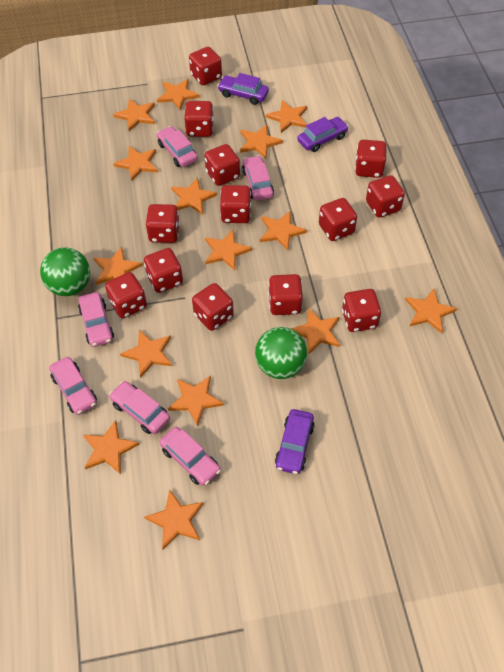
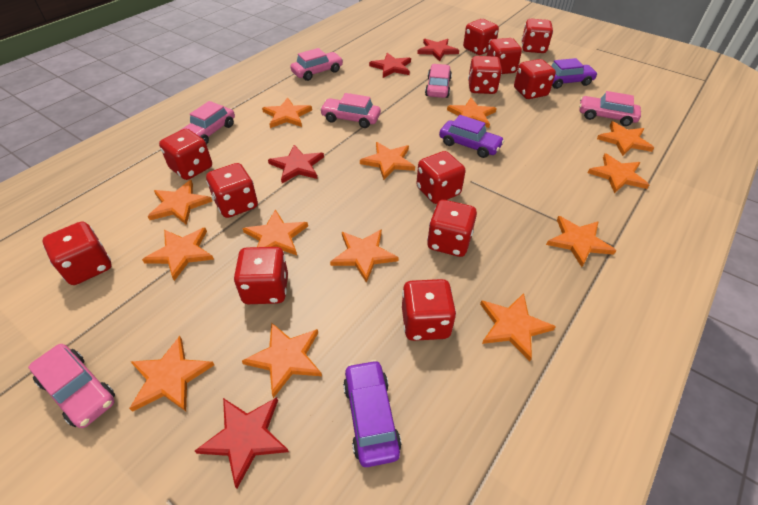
green ball: [40,247,90,296] [255,327,307,379] = 2 -> none = 0
orange star: [83,420,139,474] [94,246,143,285] [113,99,155,131] [113,146,158,181] [120,330,172,378] [144,489,204,549] [157,79,200,110] [168,375,224,426] [171,177,217,215] [205,230,252,270] [240,124,283,159] [260,211,307,251] [266,100,307,133] [291,308,340,355] [405,289,457,334] = 15 -> [129,336,214,412] [142,228,214,281] [148,180,212,225] [242,209,308,255] [242,322,322,398] [262,97,312,128] [330,229,399,283] [360,142,415,180] [447,98,497,128] [480,293,556,361] [546,216,616,267] [588,153,649,193] [597,121,654,156] = 13
red dice: [105,272,147,318] [144,248,183,293] [146,204,180,243] [184,101,214,137] [189,47,222,85] [192,283,234,331] [204,144,240,186] [220,185,251,223] [268,274,303,315] [319,198,357,241] [342,289,381,332] [355,140,387,178] [366,175,405,218] = 13 -> [42,222,112,285] [159,129,212,180] [206,163,258,218] [234,247,288,304] [402,279,456,341] [416,151,466,204] [427,200,477,257] [463,19,499,55] [468,56,502,94] [487,38,522,74] [514,59,556,99] [521,19,553,53] = 12
red star: none = 0 -> [195,397,289,489] [268,145,324,183] [369,53,411,78] [417,39,459,61] = 4

